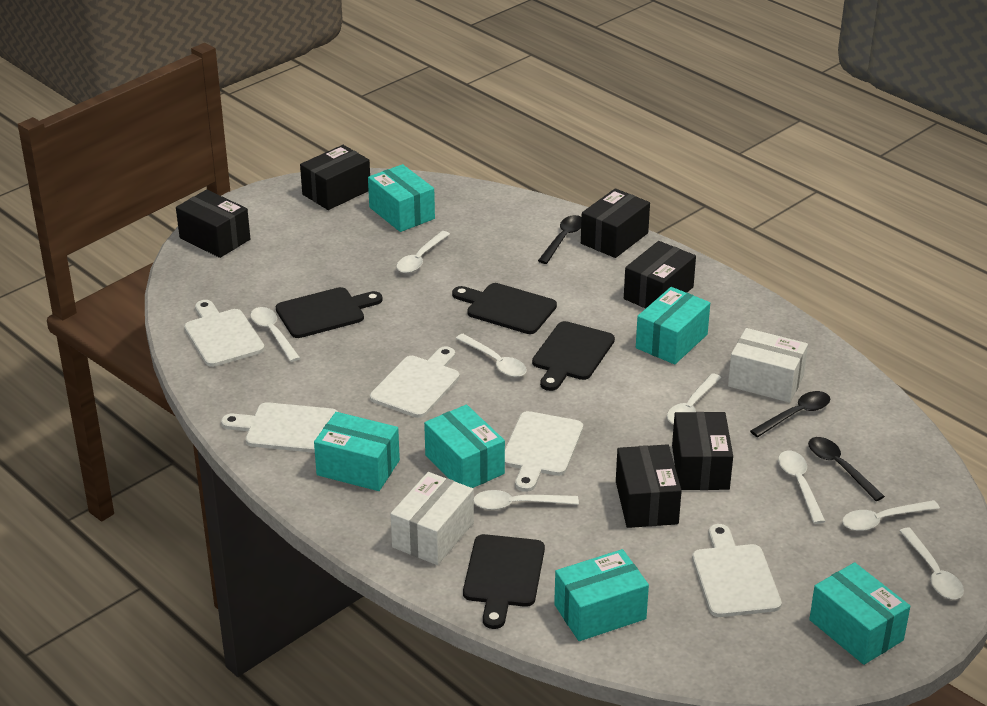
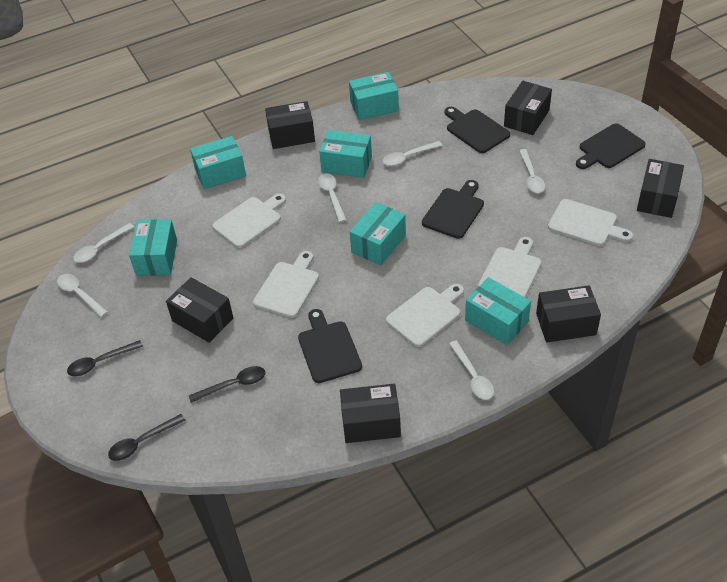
white box: [391,472,474,565] [728,328,808,403] = 2 -> none = 0
white spoon: [250,307,300,362] [396,231,450,273] [456,334,527,377] [474,490,579,510] [667,373,721,424] [778,451,826,524] [842,500,940,531] [899,528,964,599] = 8 -> [57,274,108,317] [73,223,134,263] [318,174,347,222] [382,141,443,166] [449,341,494,400] [519,149,545,193] = 6

